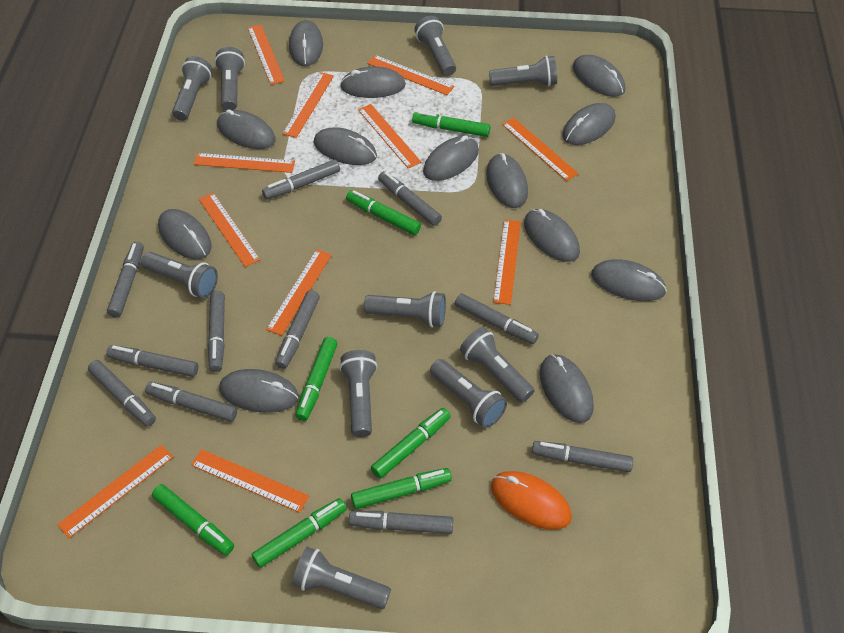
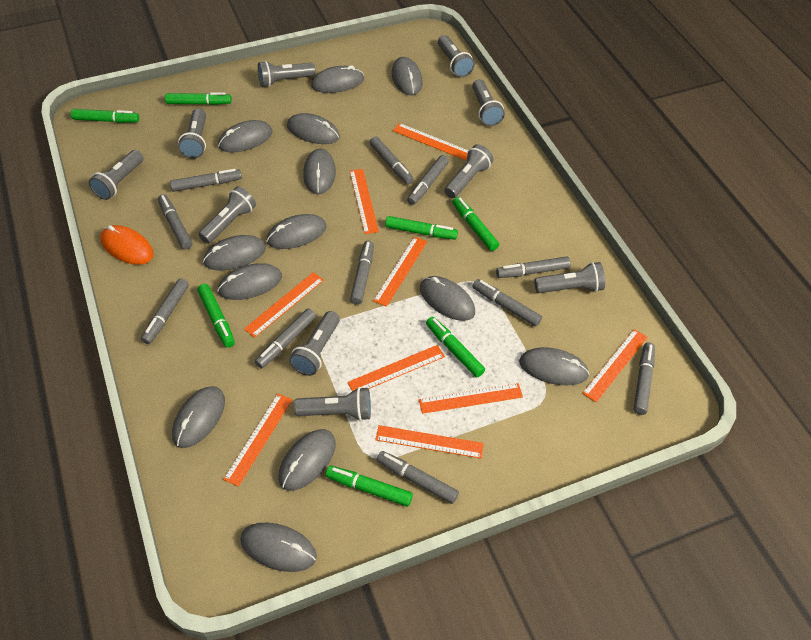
orange ruler: [57,445,173,538] [191,449,309,513] [194,153,295,173] [199,193,260,267] [248,25,285,85] [266,249,332,336] [282,72,334,138] [358,104,421,169] [367,55,454,95] [493,220,521,305] [502,118,578,181] = 11 -> [223,394,292,487] [244,272,324,338] [347,345,445,391] [350,169,379,234] [373,237,427,307] [375,425,484,459] [393,123,468,160] [419,383,523,414] [582,329,648,402] = 9

